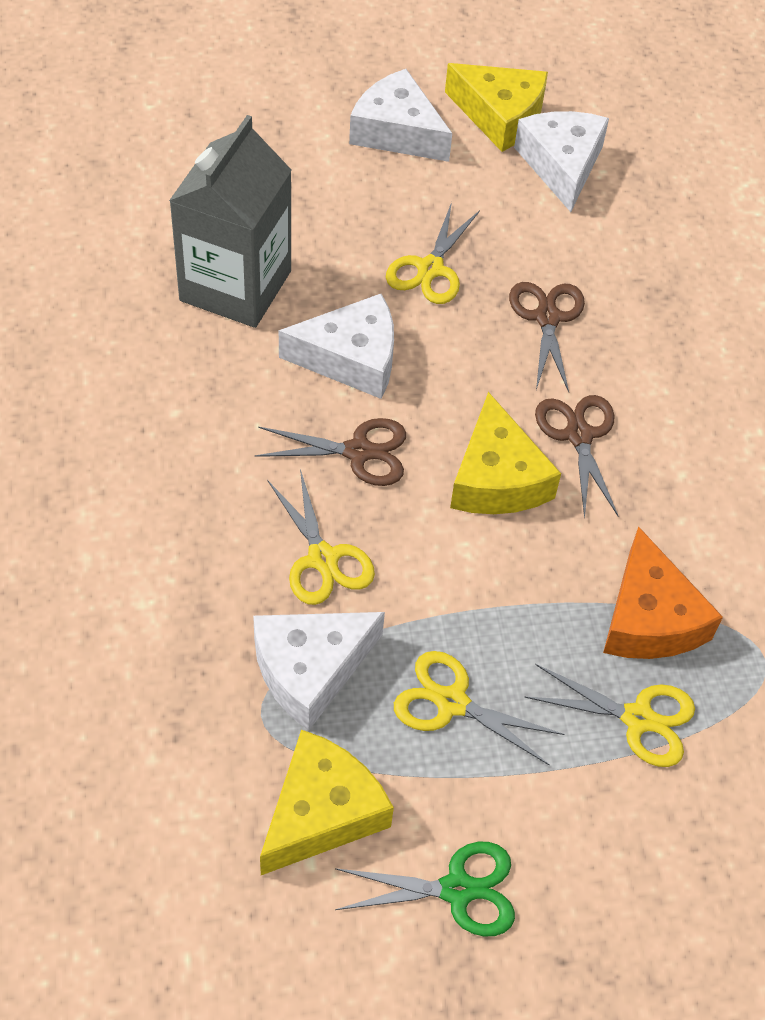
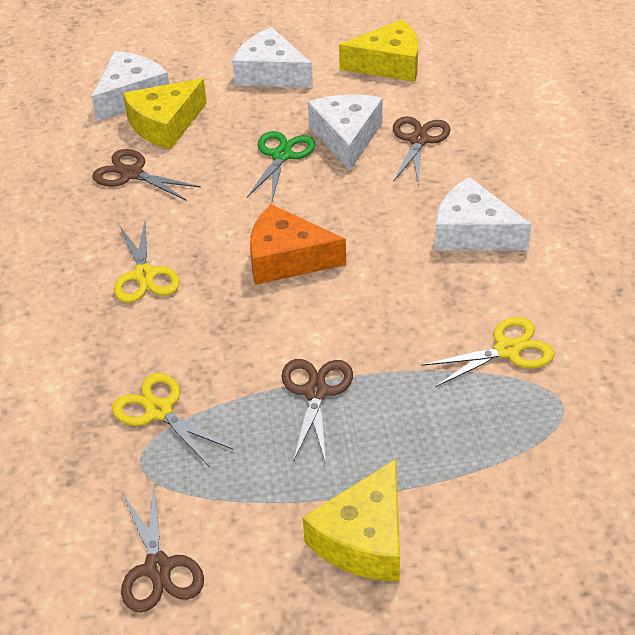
brown scissors: [254,418,406,486] [509,282,585,392] [535,395,619,519] = 3 -> [92,149,201,201] [121,484,204,613] [281,359,353,464] [393,116,451,185] = 4
grey carton: [169,115,292,328] = 1 -> none = 0
yellow scissors: [268,469,375,605] [386,202,480,304] [394,651,565,766] [524,664,695,767] = 4 -> [112,373,233,467] [114,222,180,303] [421,317,555,387] = 3

